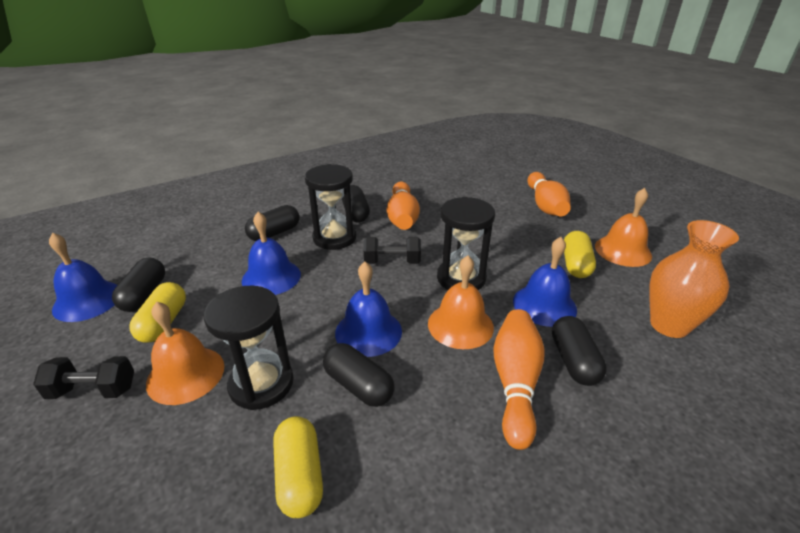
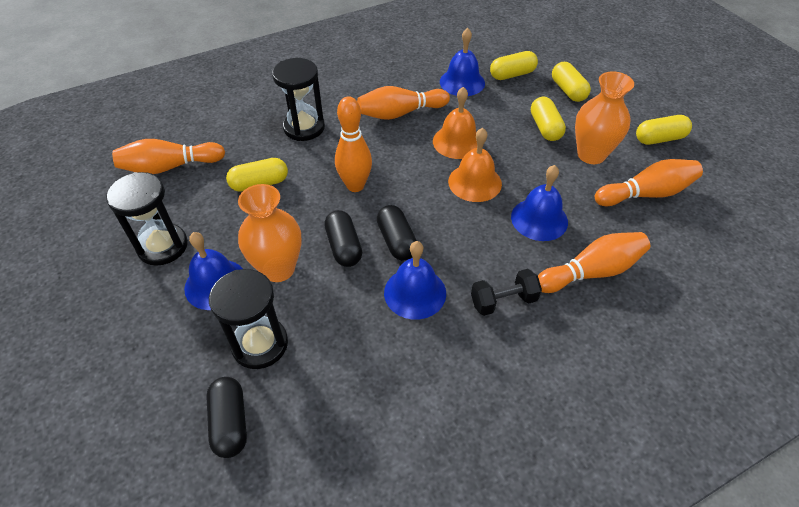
black capsule: [112,257,165,312] [245,205,299,241] [323,343,395,407] [342,185,370,223] [552,316,607,386] = 5 -> [206,377,247,458] [324,210,362,267] [377,205,417,261] = 3
black dumbbell: [33,356,134,399] [364,237,421,264] = 2 -> [471,269,542,316] = 1
orange bell: [146,301,224,405] [428,255,494,349] [595,188,652,267] = 3 -> [433,87,477,159] [448,128,502,202] = 2
orange bowling pin: [387,182,420,230] [493,309,545,450] [527,172,571,216] = 3 -> [112,139,225,174] [335,96,372,192] [357,86,450,120] [538,232,650,293] [595,159,703,206] = 5
orange vase: [649,220,739,338] = 1 -> [238,184,301,282] [575,71,634,164] = 2
yellow capsule: [129,282,186,343] [273,416,323,518] [564,231,596,278] = 3 -> [226,158,288,192] [490,51,538,80] [531,97,566,141] [552,62,591,102] [636,115,692,145] = 5

